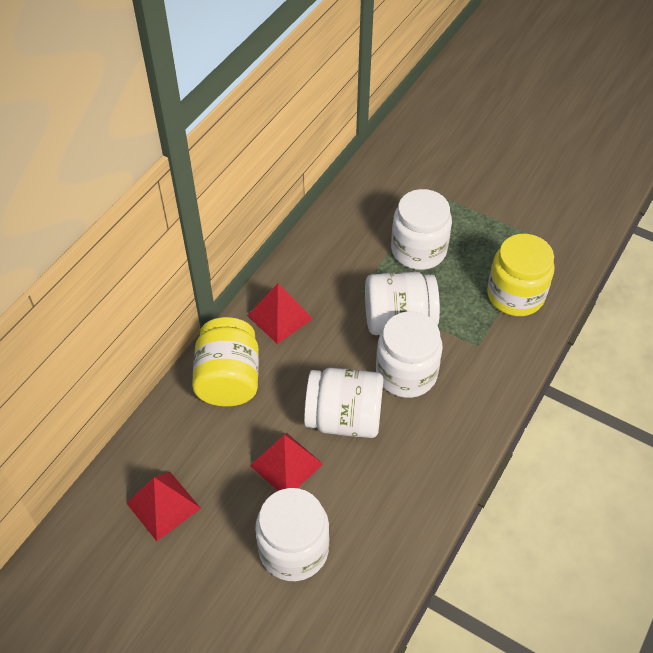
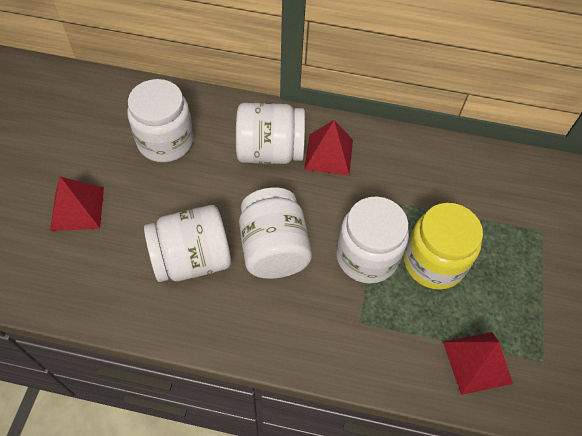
yellow jar: [192,317,259,407] [487,234,555,316] = 2 -> [404,203,483,290] = 1

